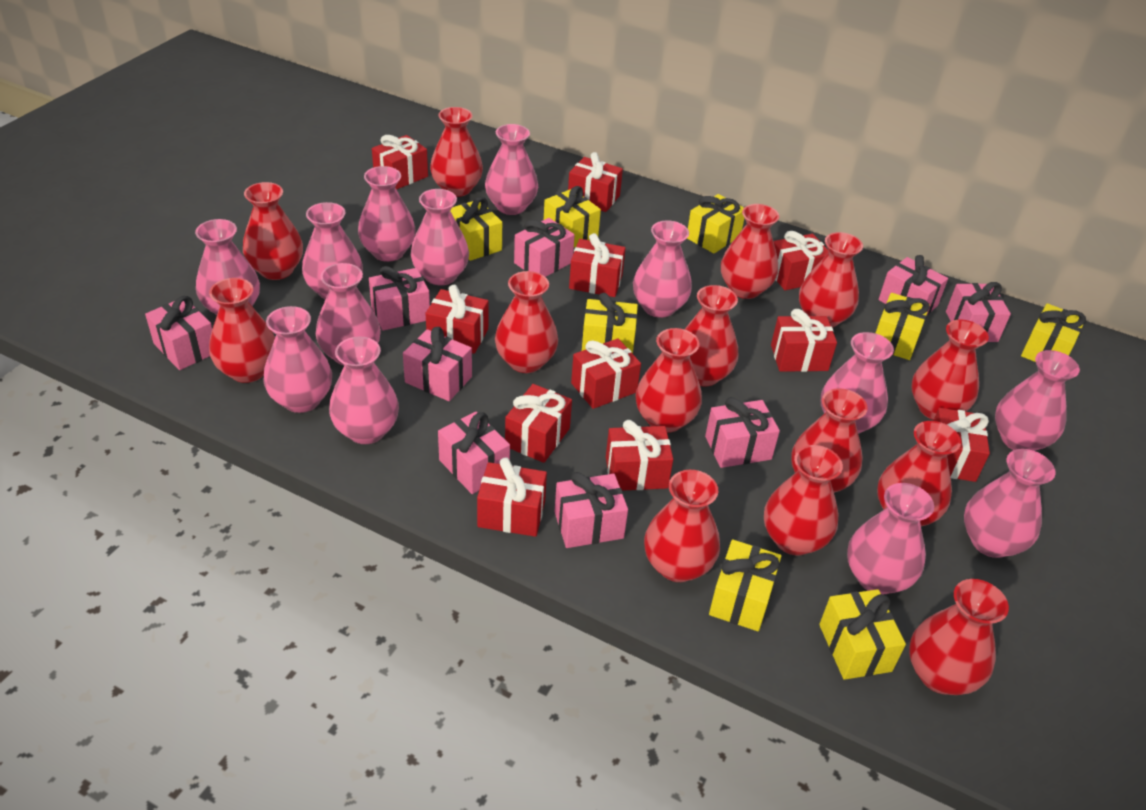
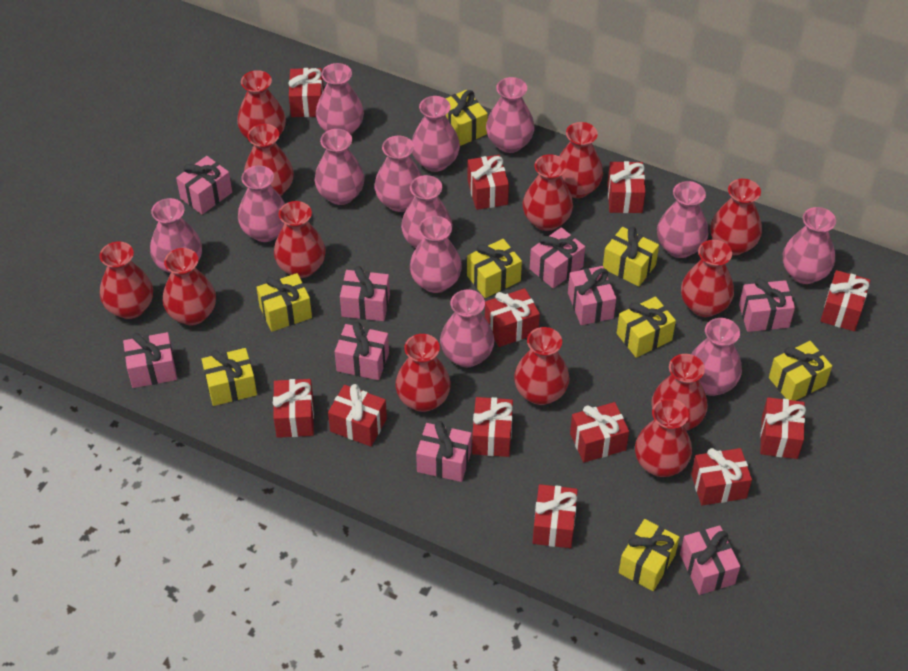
red gift: [372,135,428,190] [425,285,488,354] [477,457,547,537] [505,384,572,463] [568,152,623,212] [569,233,626,297] [571,338,641,409] [606,420,673,491] [771,309,837,372] [773,231,829,290] [933,408,990,482] = 11 -> [273,379,314,438] [288,68,324,117] [328,384,387,447] [467,155,509,210] [472,397,513,457] [485,288,540,347] [533,484,578,548] [570,402,629,462] [608,161,645,213] [691,448,752,505] [760,397,806,459] [820,270,870,331] = 12
red vase: [209,278,275,383] [243,182,303,280] [430,107,483,197] [495,271,558,373] [636,328,702,433] [644,470,720,582] [684,285,738,386] [721,204,779,299] [764,445,843,556] [791,388,868,493] [799,232,863,328] [877,421,961,526] [909,579,1009,695] [911,320,989,420] = 14 -> [99,241,153,319] [163,248,216,325] [237,70,286,139] [244,124,294,196] [274,201,326,278] [395,334,451,412] [514,327,570,405] [523,154,573,231] [559,122,603,198] [635,398,692,477] [651,354,708,431] [681,240,734,317] [710,179,762,256] = 13

